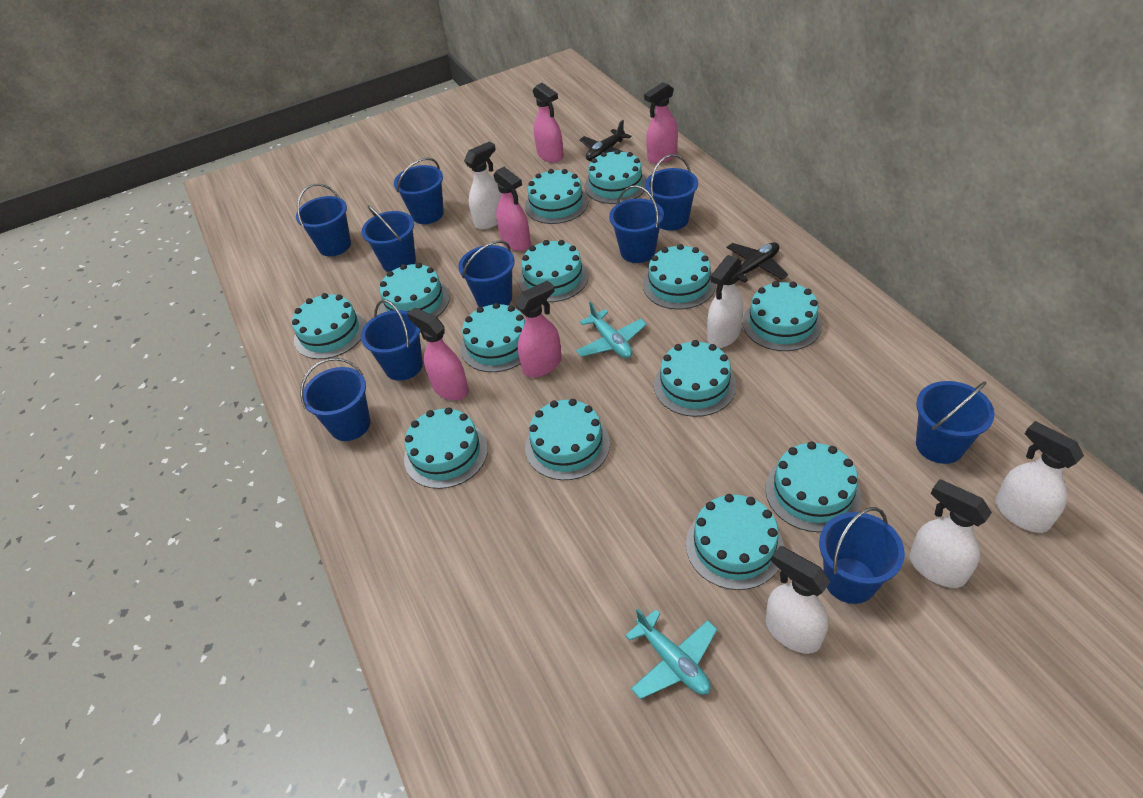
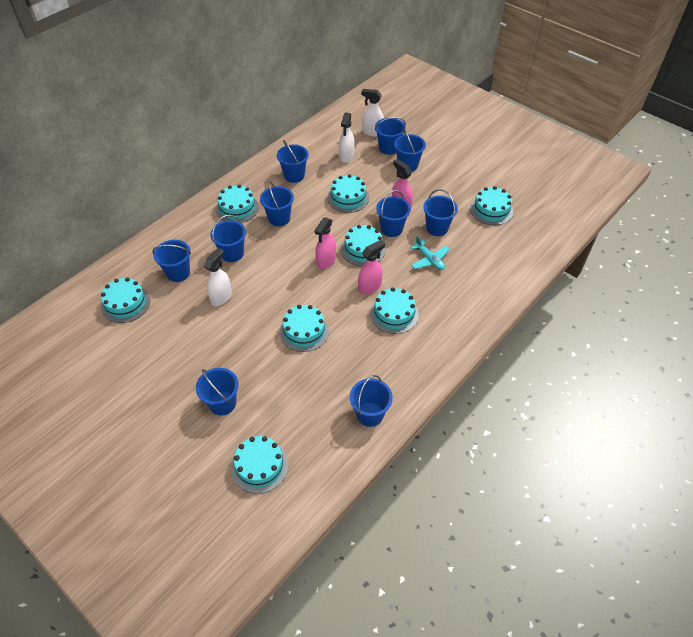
black plane: [579,120,631,161] [726,242,788,283] = 2 -> none = 0
pink spray bottle: [407,307,469,400] [493,167,531,251] [515,280,562,377] [533,83,564,163] [644,82,678,164] = 5 -> [315,217,336,269] [358,240,385,294] [392,159,413,207] = 3
turquoise cake: [292,293,366,359] [380,263,450,317] [404,407,488,489] [460,303,525,372] [519,240,589,302] [525,169,588,224] [525,399,610,480] [585,149,647,204] [643,244,716,309] [654,340,737,417] [686,494,784,590] [743,281,822,351] [766,441,861,532] = 13 -> [101,277,150,323] [216,184,259,223] [231,436,288,494] [280,305,329,352] [328,174,369,213] [341,225,386,266] [370,287,419,334] [470,186,513,225] = 8
turquoise plane: [576,302,647,358] [625,609,717,699] = 2 -> [410,236,450,270] = 1
white spray bottle: [464,142,501,229] [707,255,743,348] [766,546,830,654] [910,479,992,588] [995,421,1084,533] = 5 -> [204,248,232,306] [339,112,355,163] [361,89,384,137] = 3

